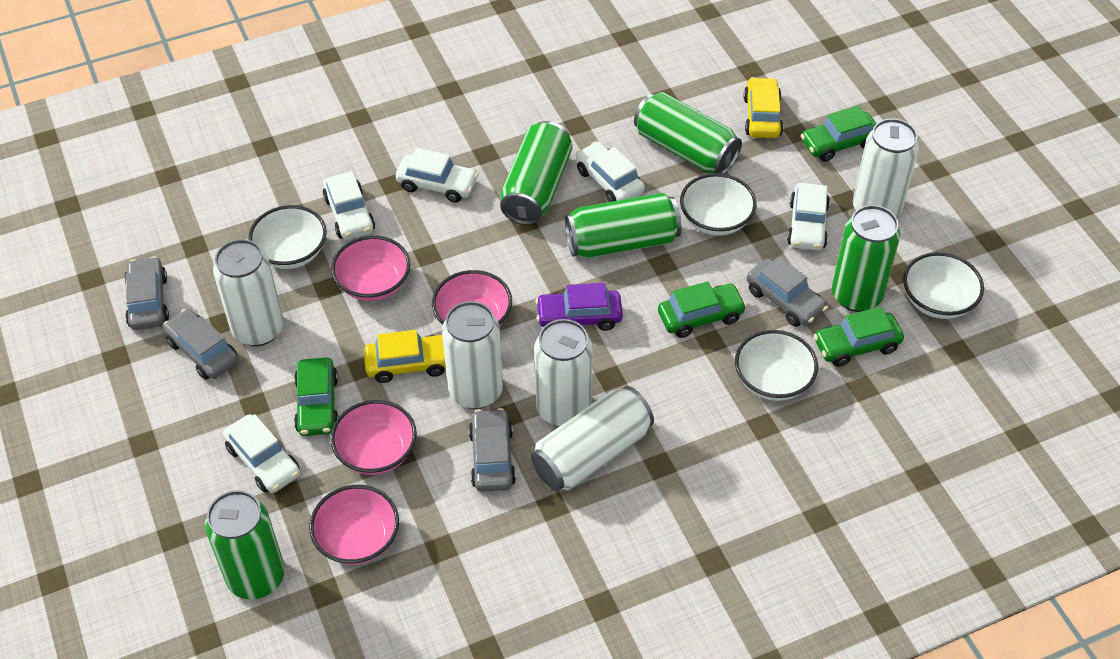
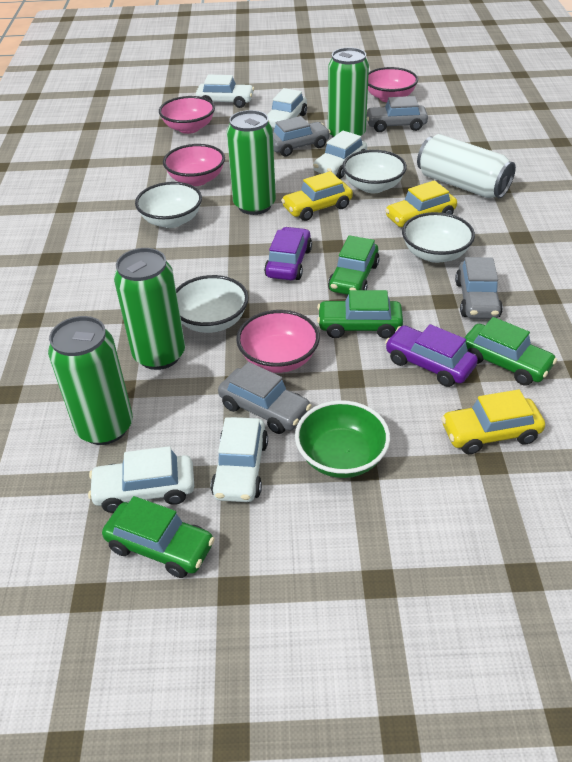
green bowl: none = 0 -> [295,400,390,478] = 1
green can: [205,490,285,599] [500,121,573,225] [565,193,681,258] [634,92,742,174] [832,205,900,312] = 5 -> [48,316,133,445] [114,248,185,370] [227,110,276,215] [328,48,369,138] = 4
purple car: [535,283,623,331] = 1 -> [264,227,312,280] [385,324,478,387] = 2
white can: [213,239,284,346] [442,301,503,409] [531,386,654,491] [534,319,593,427] [853,119,919,218] = 5 -> [417,134,516,198] = 1
yellow car: [364,330,446,383] [744,77,783,138] = 2 -> [281,171,353,221] [385,180,457,227] [441,389,545,454] = 3

